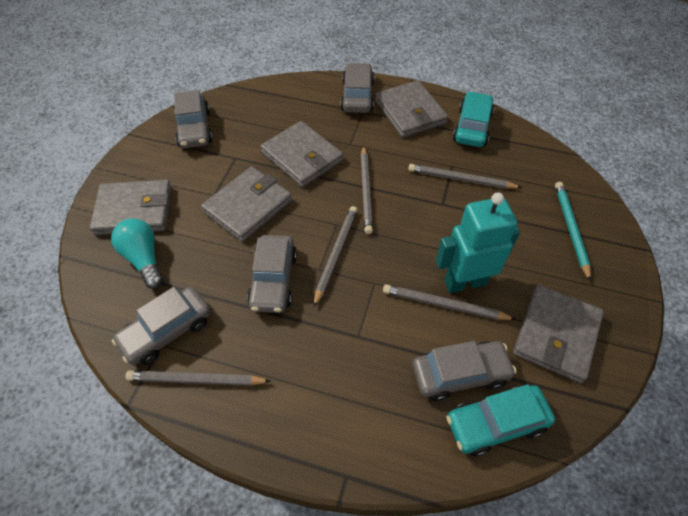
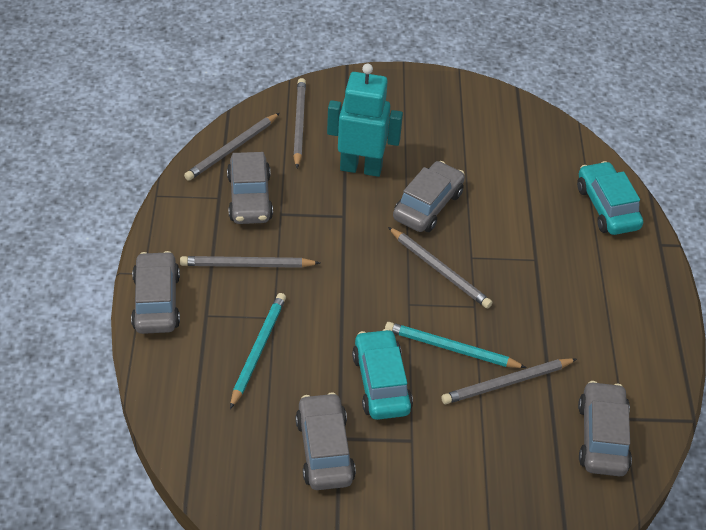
grey wallet: [89,179,172,235] [201,167,292,242] [260,121,343,187] [375,80,448,138] [513,285,604,383] = 5 -> none = 0
turquoise light bulb: [111,219,164,289] = 1 -> none = 0
turquoise pencil: [555,182,591,282] = 1 -> [230,293,286,409] [385,322,527,368] = 2

